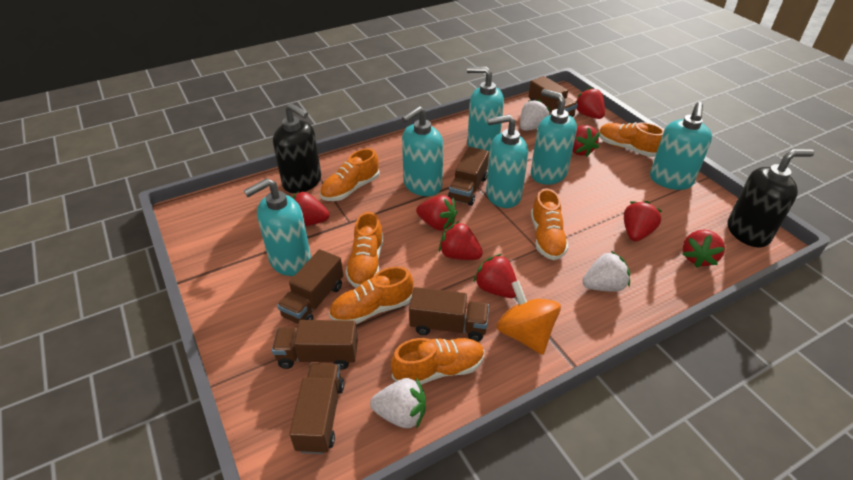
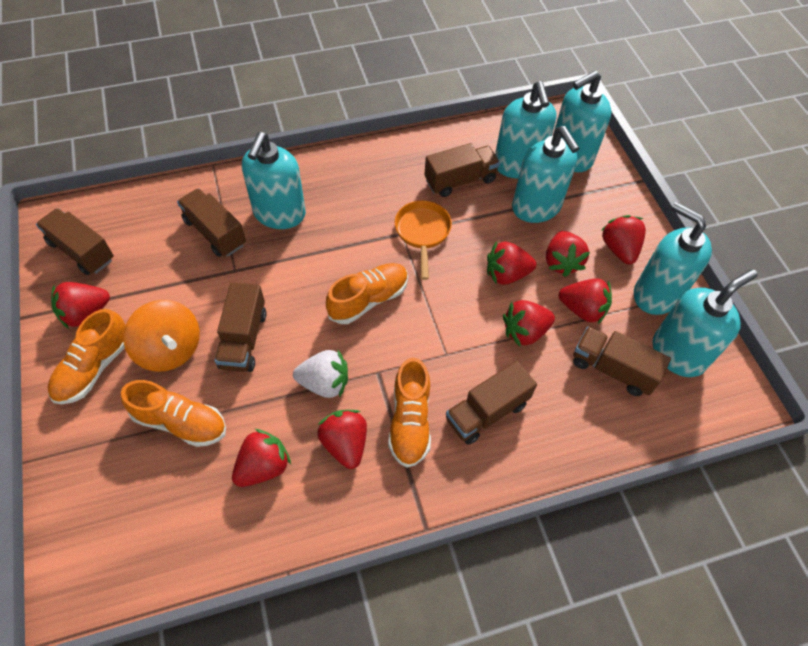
black soap dispenser: [273,103,321,193] [728,149,814,247] = 2 -> none = 0
orange pan: none = 0 -> [395,201,452,280] = 1
orange shoe: [320,148,380,201] [329,266,413,324] [345,212,384,288] [391,338,485,385] [531,188,569,260] [599,122,664,157] = 6 -> [48,309,125,404] [121,380,226,447] [326,263,408,324] [388,358,431,468] = 4
white strawberry: [370,377,426,428] [520,99,550,131] [582,251,630,292] = 3 -> [293,350,348,398] = 1

